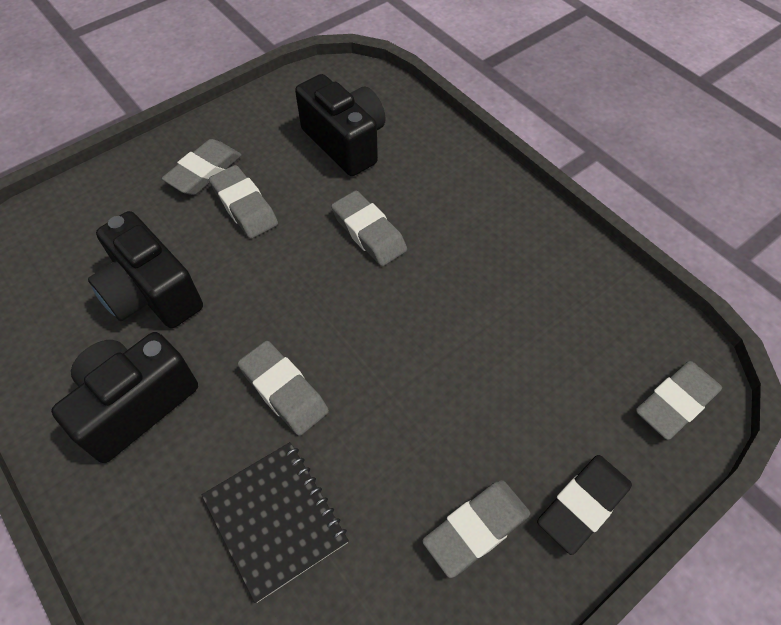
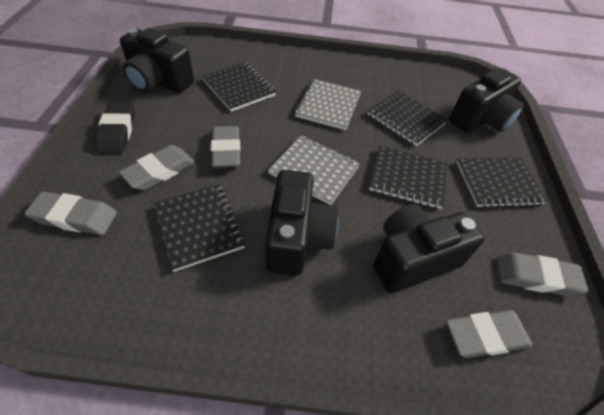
black camera: [51,332,198,463] [88,211,203,328] [295,74,386,176] = 3 -> [120,28,194,93] [265,170,338,276] [373,204,485,294] [449,68,524,133] = 4
black notebook: [202,442,349,603] = 1 -> [153,184,245,272] [202,62,276,112] [367,90,448,146] [369,146,447,209] [456,157,548,208] = 5
grey eraser: [161,139,242,195] [209,165,278,239] [237,341,329,436] [331,190,407,266] [422,480,530,578] [636,361,722,440] = 6 -> [24,191,117,235] [119,145,195,190] [211,126,241,168] [446,310,533,358] [496,252,588,296] = 5
grey notebook: none = 0 -> [268,135,360,205] [295,79,361,130] = 2

